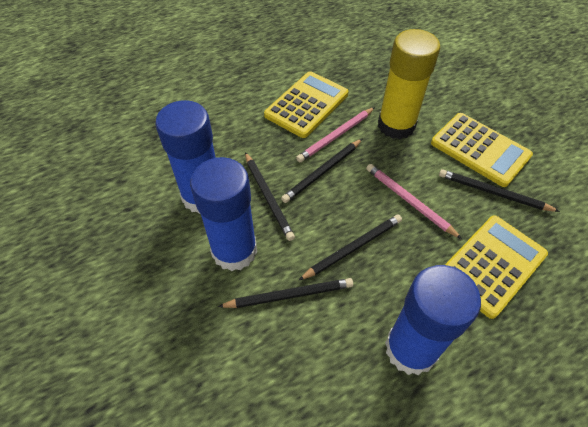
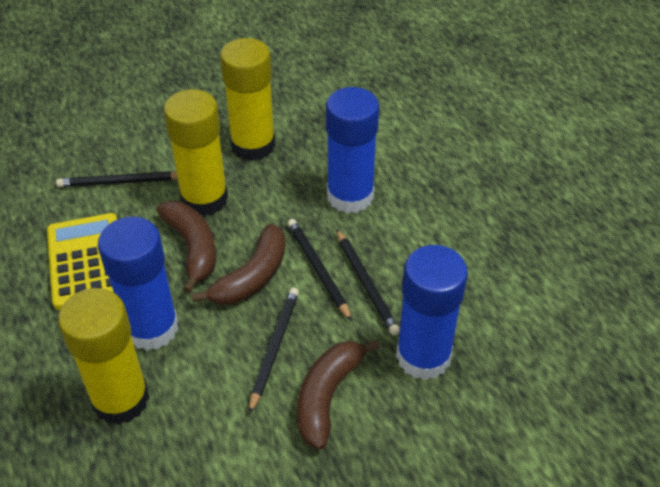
black pencil: [218,278,353,308] [245,152,295,241] [281,139,362,203] [298,215,402,281] [439,169,560,212] = 5 -> [56,171,177,187] [249,288,299,414] [288,219,352,321] [337,229,400,335] = 4
brown banana: none = 0 -> [157,201,216,293] [192,223,285,305] [297,339,380,450] = 3
pink pencil: [296,107,375,162] [366,164,462,239] = 2 -> none = 0
yellow calculator: [264,71,349,138] [431,113,533,187] [445,215,548,319] = 3 -> [47,213,117,310] = 1
yellow glue stick: [378,29,440,139] = 1 -> [58,288,150,425] [164,89,228,216] [220,38,276,161] = 3

